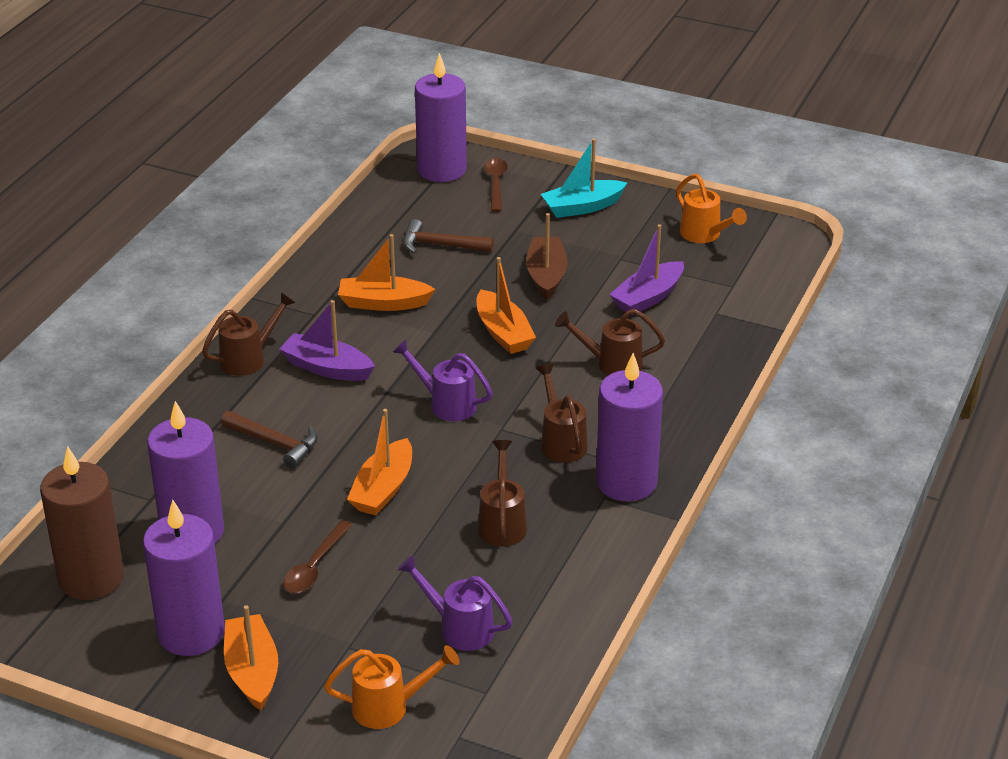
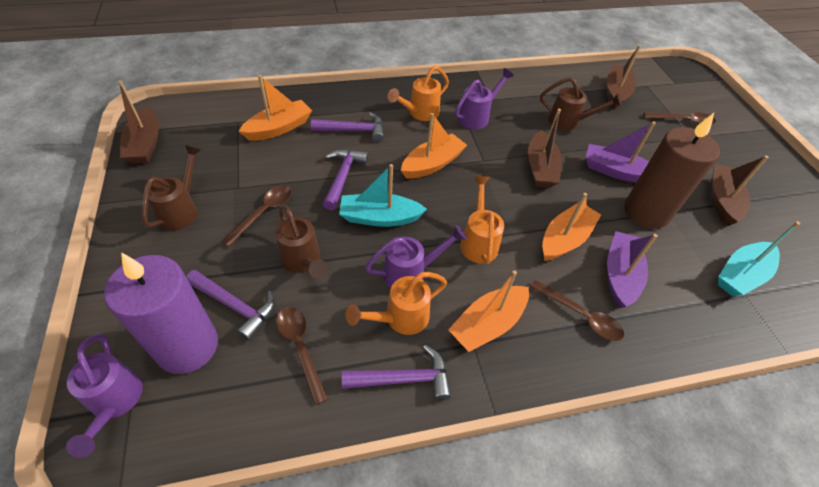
brown boat: [526,213,568,300] = 1 -> [118,81,159,164] [528,109,562,188] [607,45,641,109] [711,156,769,226] = 4
brown hammer: [221,411,318,468] [403,219,494,254] = 2 -> none = 0
brown spoon: [283,520,352,593] [484,158,508,212] = 2 -> [222,185,292,247] [276,307,328,405] [530,280,624,341] [643,112,716,125] = 4
brown watering can: [202,292,296,376] [478,440,527,547] [535,363,588,463] [555,309,665,375] = 4 -> [142,145,201,230] [275,205,328,279] [540,77,622,131] = 3
orange watering can: [324,645,460,729] [676,174,747,243] = 2 -> [346,272,447,335] [388,66,449,121] [460,176,504,264] = 3
purple candle: [143,500,225,656] [147,401,224,543] [415,53,467,182] [596,353,663,501] = 4 -> [104,253,218,374] = 1
purple hammer: none = 0 -> [186,270,275,341] [311,112,384,142] [323,149,368,210] [342,345,451,401] = 4
purple watering can: [392,339,493,421] [397,555,513,651] = 2 -> [66,334,143,458] [365,225,467,289] [455,68,514,129] = 3
turquoise boat: [541,139,627,218] = 1 -> [339,164,427,227] [718,221,800,296] = 2

